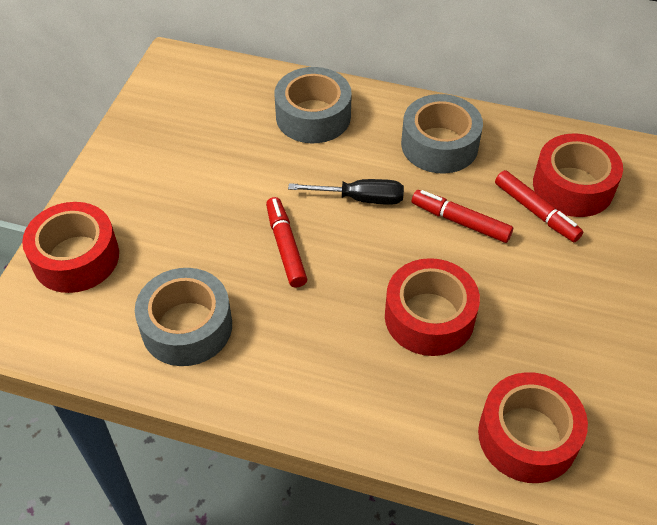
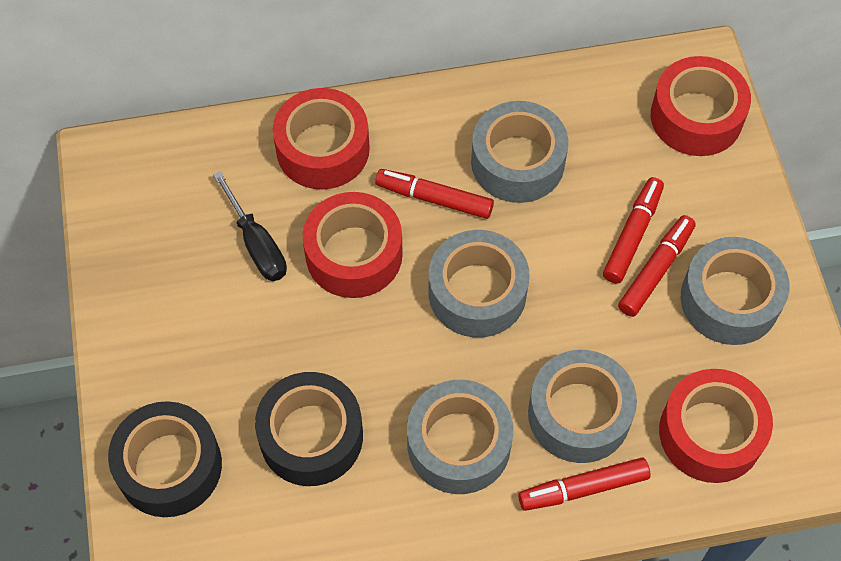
black tape: none = 0 -> [108,401,222,517] [255,372,363,486] = 2
grey tape: [135,268,232,366] [275,67,352,143] [401,94,483,174] = 3 -> [407,380,514,494] [429,230,530,338] [471,101,568,203] [528,350,637,463] [681,237,789,345] = 5
red marker: [266,197,307,288] [412,190,513,243] [495,170,583,242] = 3 -> [375,169,494,219] [518,458,651,511] [603,177,664,284] [618,215,696,317] = 4

